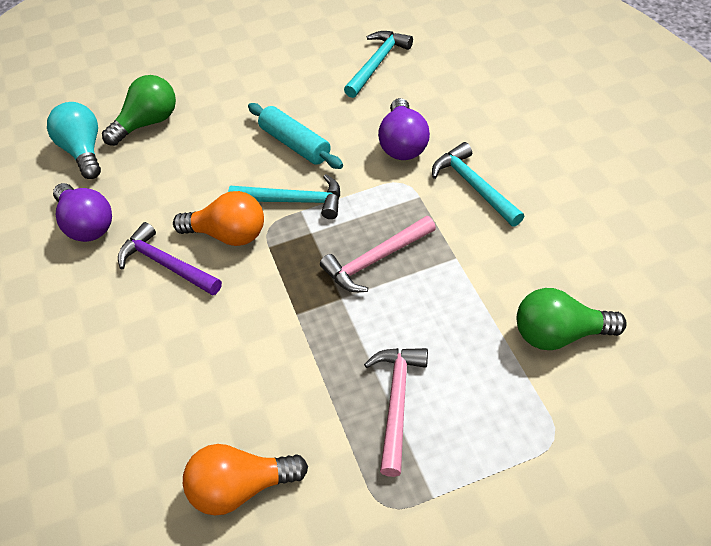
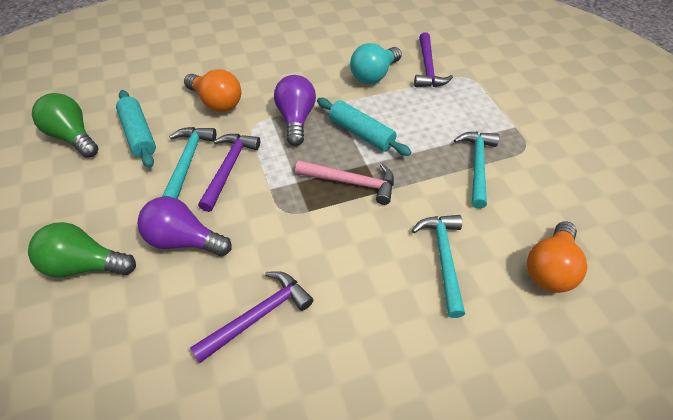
pink hammer: [320,216,436,292] [364,348,428,477] = 2 -> [295,160,394,205] = 1
purple hammer: [118,222,222,296] = 1 -> [190,271,313,363] [198,134,260,212] [414,32,453,87] = 3
turquoise rolling pin: [248,103,343,169] = 1 -> [116,90,156,168] [317,98,411,156] = 2

